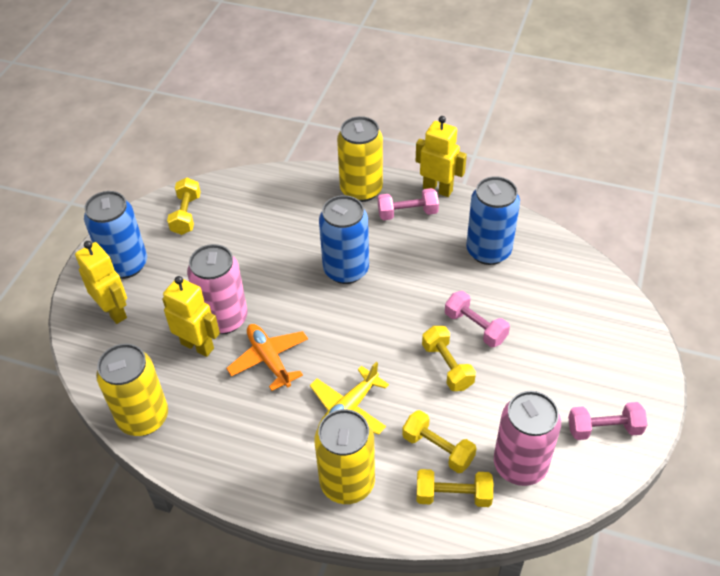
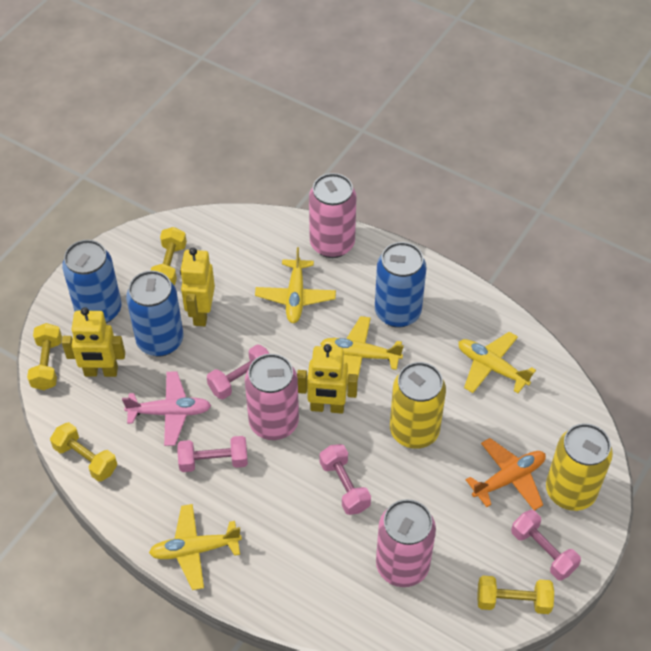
pink can: [187,244,247,334] [494,391,561,486] = 2 -> [245,354,299,440] [309,173,357,258] [376,499,436,587] = 3
pink dumbbell: [378,188,439,220] [445,291,510,347] [568,402,647,440] = 3 -> [177,436,248,472] [207,344,269,399] [320,444,371,515] [511,510,581,581] = 4
pink plane: none = 0 -> [122,371,211,446] = 1
yellow can: [96,344,168,436] [314,409,375,504] [337,116,383,202] = 3 -> [390,362,446,449] [546,423,613,511] = 2
yellow plane: [310,362,389,435] = 1 -> [149,504,242,590] [255,247,336,323] [320,316,404,385] [459,332,536,393] = 4

